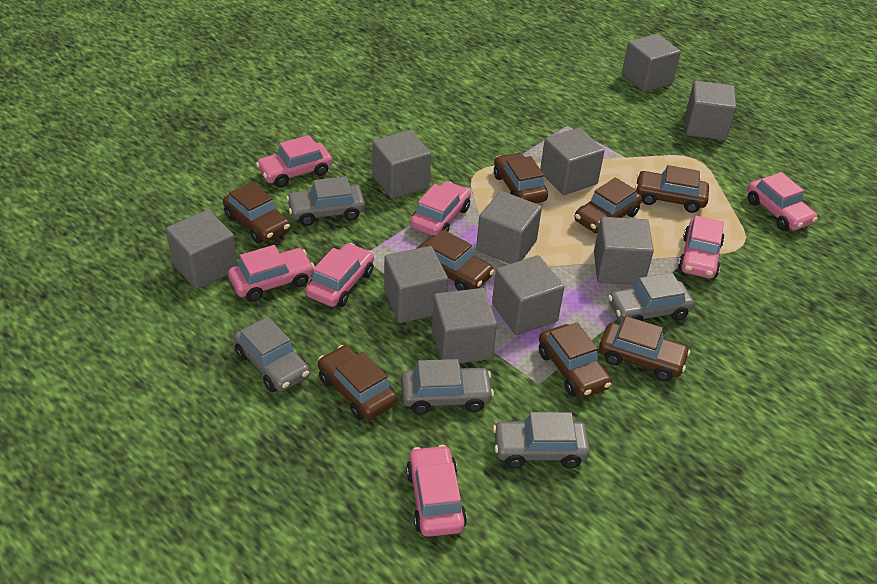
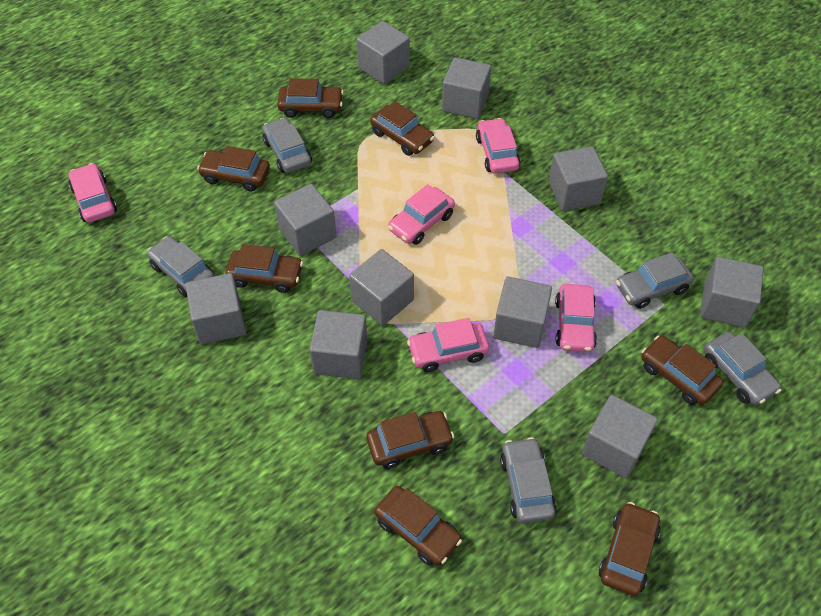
pink car: [228,245,315,302] [256,135,332,188] [305,243,374,307] [406,445,467,537] [410,181,471,236] [678,216,724,279] [747,172,818,231] = 7 -> [68,163,117,223] [388,184,455,245] [407,318,489,372] [476,118,520,174] [555,284,597,352] = 5

